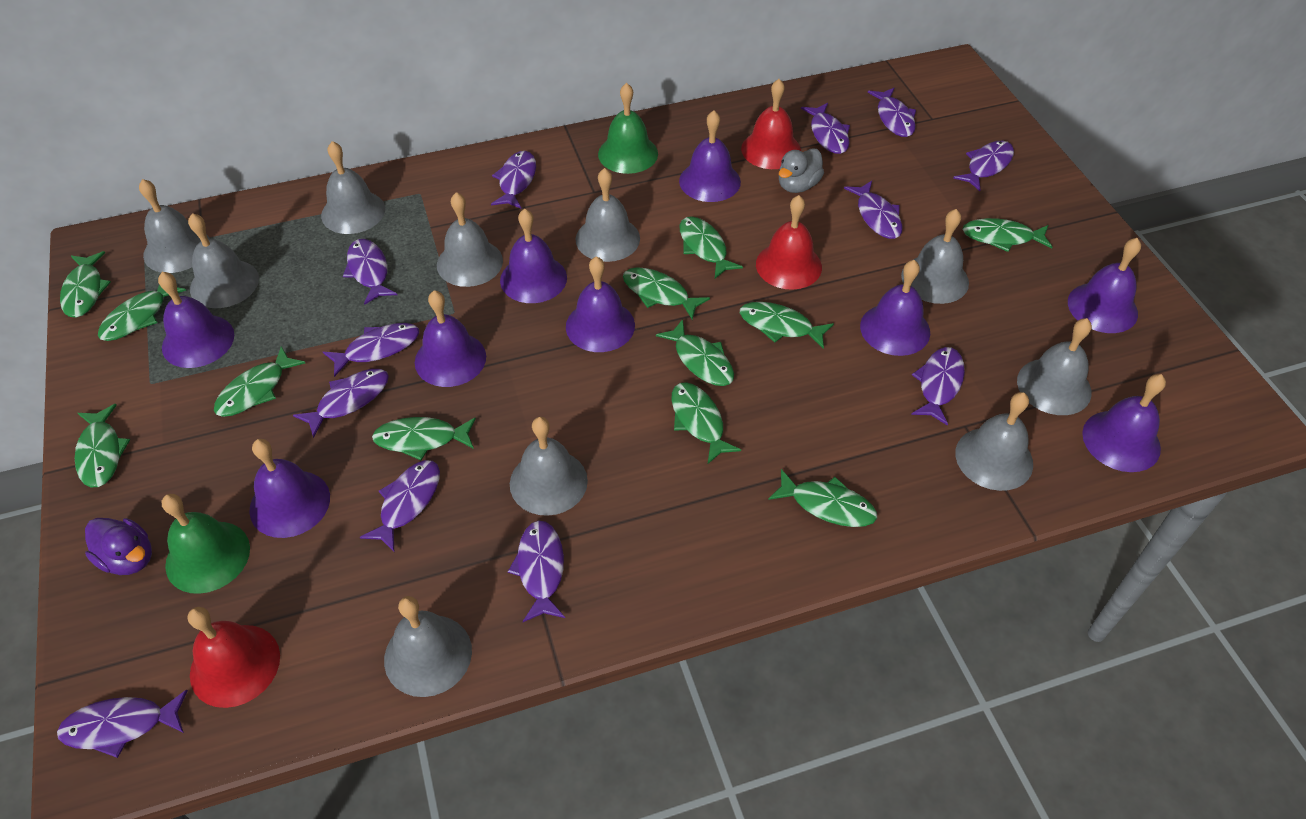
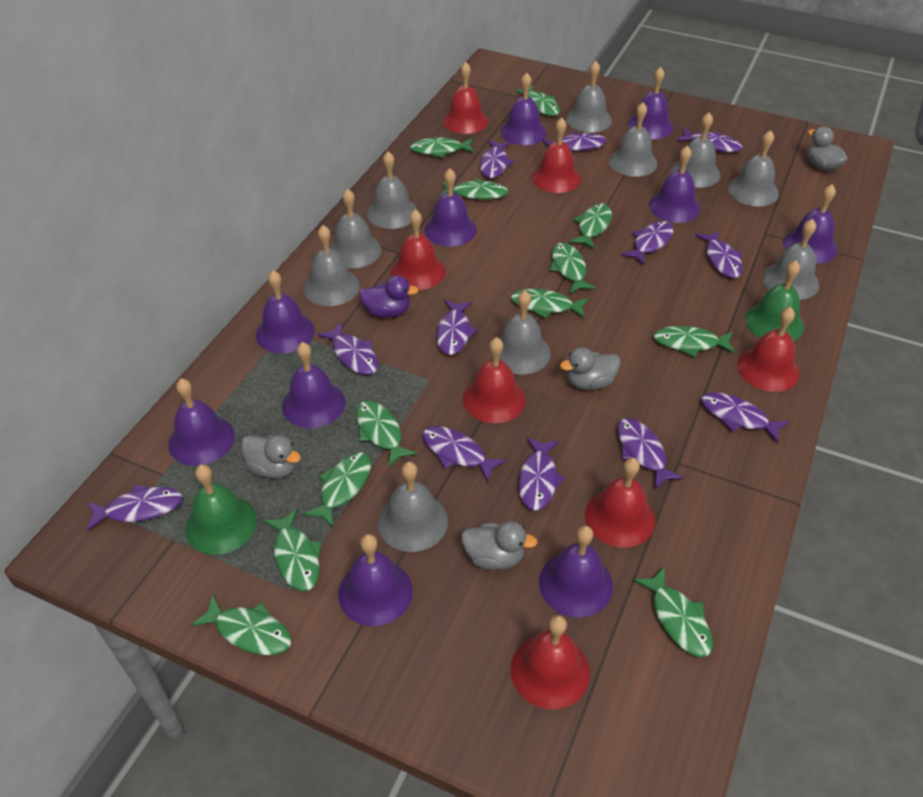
grey duck: [779,148,824,193] = 1 -> [241,435,301,479] [461,521,538,570] [560,347,621,390] [807,127,848,171] = 4
purple bell: [158,272,234,368] [249,439,330,538] [415,290,486,387] [500,209,567,303] [566,256,635,352] [679,110,741,202] [860,260,930,356] [1068,238,1141,333] [1082,374,1166,472] = 9 -> [168,378,235,466] [256,270,315,354] [282,342,345,428] [338,534,413,626] [424,168,477,247] [500,73,547,145] [539,526,613,618] [627,67,674,139] [649,146,700,223] [783,184,838,264] = 10
red bell: [188,607,280,708] [741,79,801,169] [756,195,822,290] = 3 -> [391,209,445,290] [443,62,488,134] [463,337,525,423] [511,615,590,709] [532,118,581,193] [585,458,655,548] [737,307,800,392] = 7

